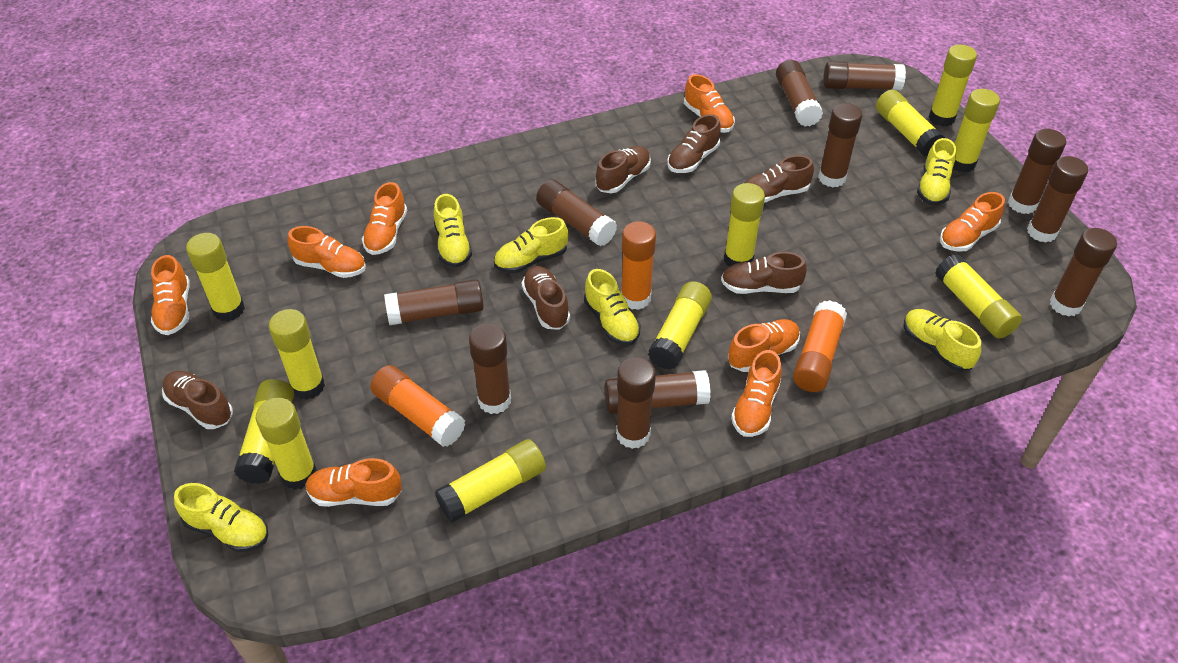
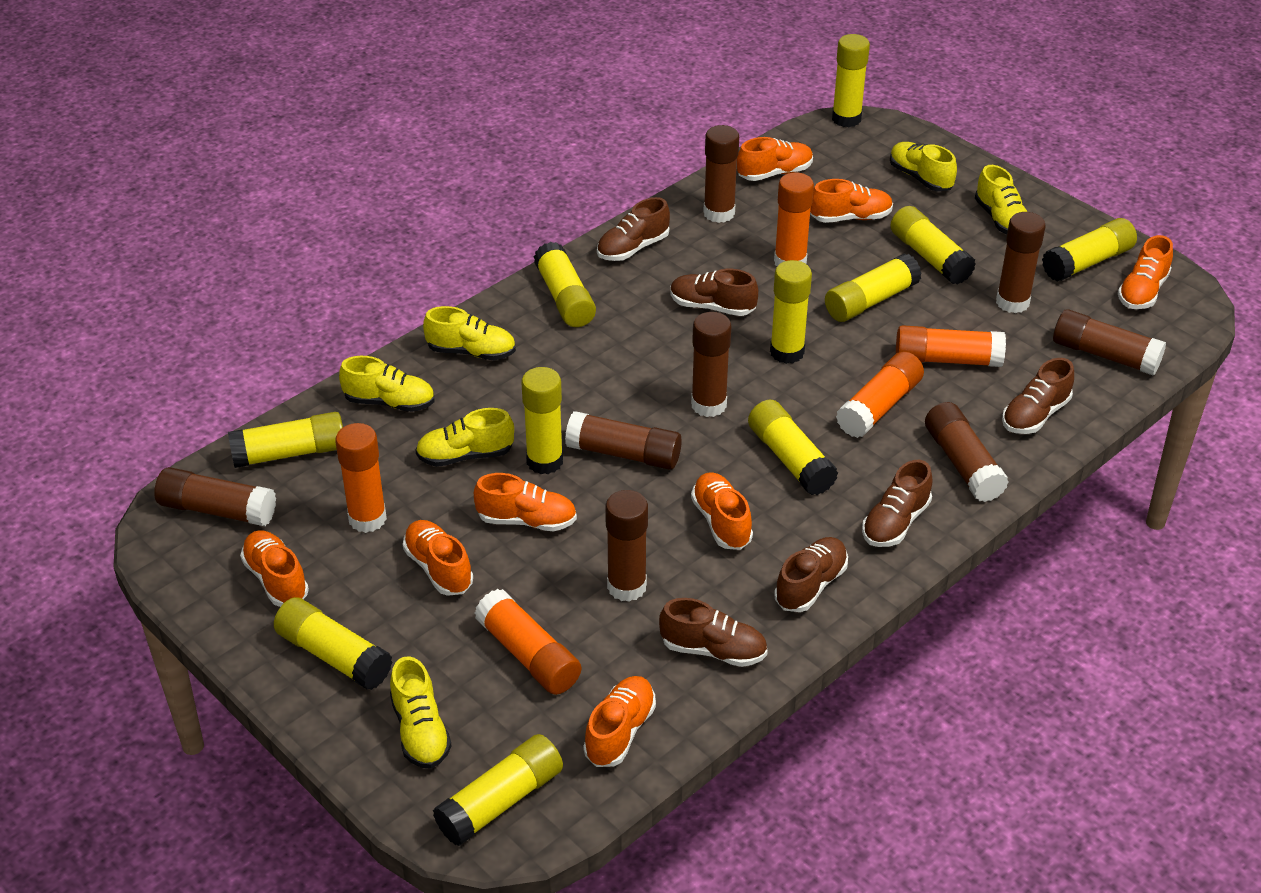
brown glue stick: [384,279,484,325] [469,323,511,414] [536,180,617,246] [605,370,711,414] [616,357,656,449] [776,60,823,127] [818,103,862,187] [823,61,906,90] [1008,129,1066,214] [1027,156,1088,243] [1050,228,1117,317] = 11 -> [154,467,276,526] [565,411,682,470] [605,490,648,602] [691,312,731,417] [703,125,739,223] [925,402,1009,502] [996,212,1046,313] [1053,309,1166,376] = 8
orange glue stick: [370,365,465,447] [621,221,656,310] [793,300,847,392] = 3 -> [335,423,387,533] [474,589,581,695] [774,173,814,266] [836,352,924,438] [896,325,1006,367] = 5

